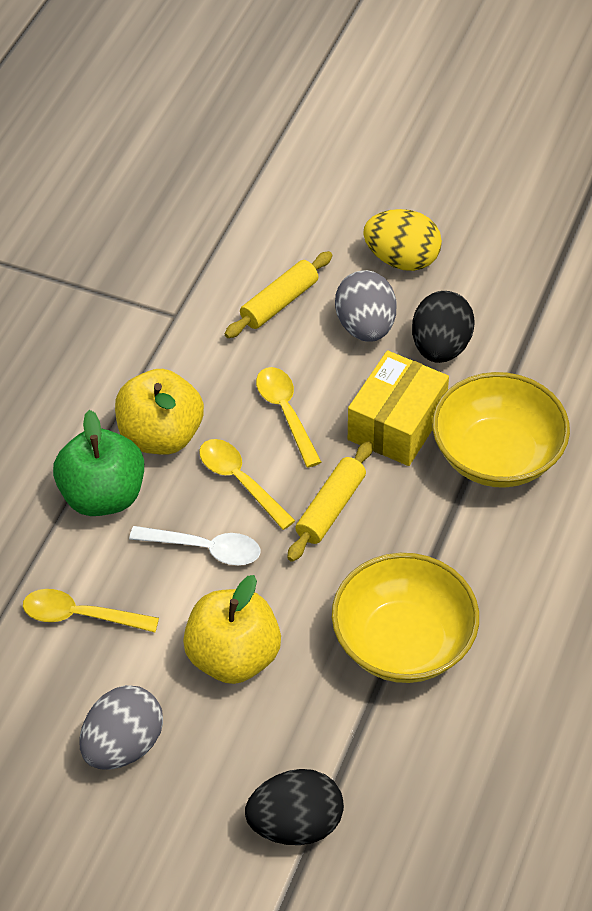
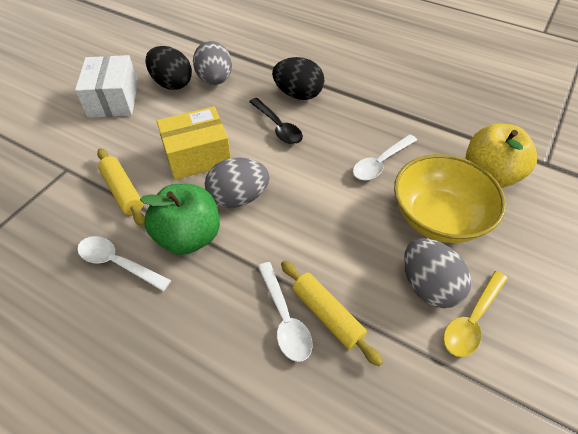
black spoon: none = 0 -> [249,98,303,144] = 1
grey egg: [79,685,163,770] [335,270,396,342] = 2 -> [193,41,232,85] [205,158,270,208] [404,238,472,308] = 3
white box: none = 0 -> [75,55,138,118] = 1
white spoon: [129,526,261,565] = 1 -> [77,236,171,291] [258,262,313,362] [353,134,417,180] = 3
yellow apple: [115,369,204,455] [183,575,281,684] = 2 -> [466,124,537,188] = 1
yellow bowl: [332,553,479,683] [432,372,570,488] = 2 -> [394,154,506,243] = 1
yellow egg: [363,209,442,271] = 1 -> none = 0
yellow spoon: [23,589,159,632] [199,439,295,530] [256,367,321,468] = 3 -> [443,271,508,357] = 1

